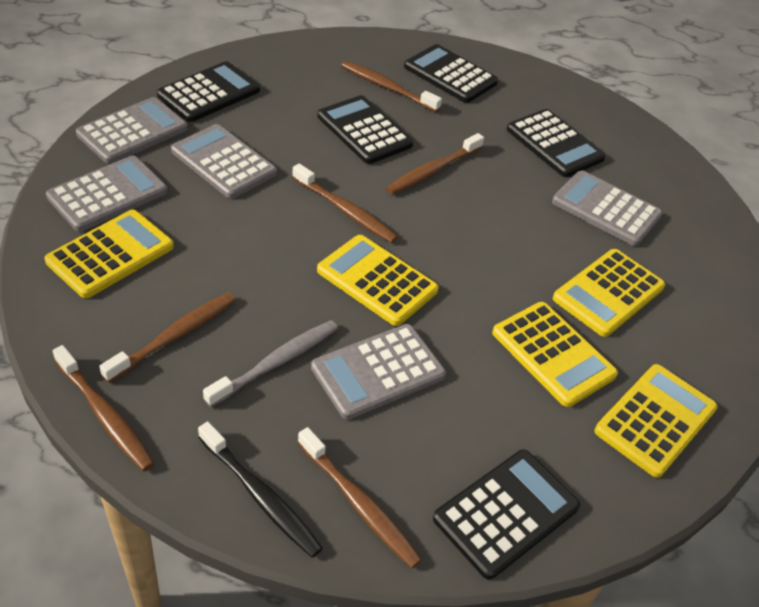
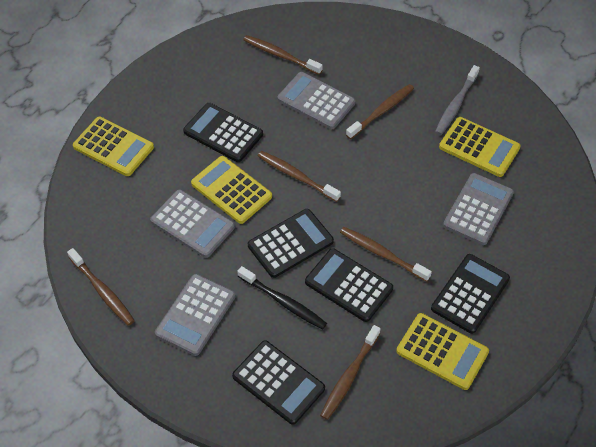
grey calculator: [46,155,168,232] [76,97,188,164] [171,124,277,199] [311,324,446,420] [552,171,662,246] = 5 -> [150,190,235,258] [155,274,236,356] [277,72,356,129] [443,173,514,245] = 4
yellow calculator: [44,209,174,298] [317,235,439,326] [492,302,618,407] [553,249,665,337] [594,364,718,478] = 5 -> [73,117,154,176] [191,156,272,224] [396,313,489,390] [439,117,521,177] = 4

